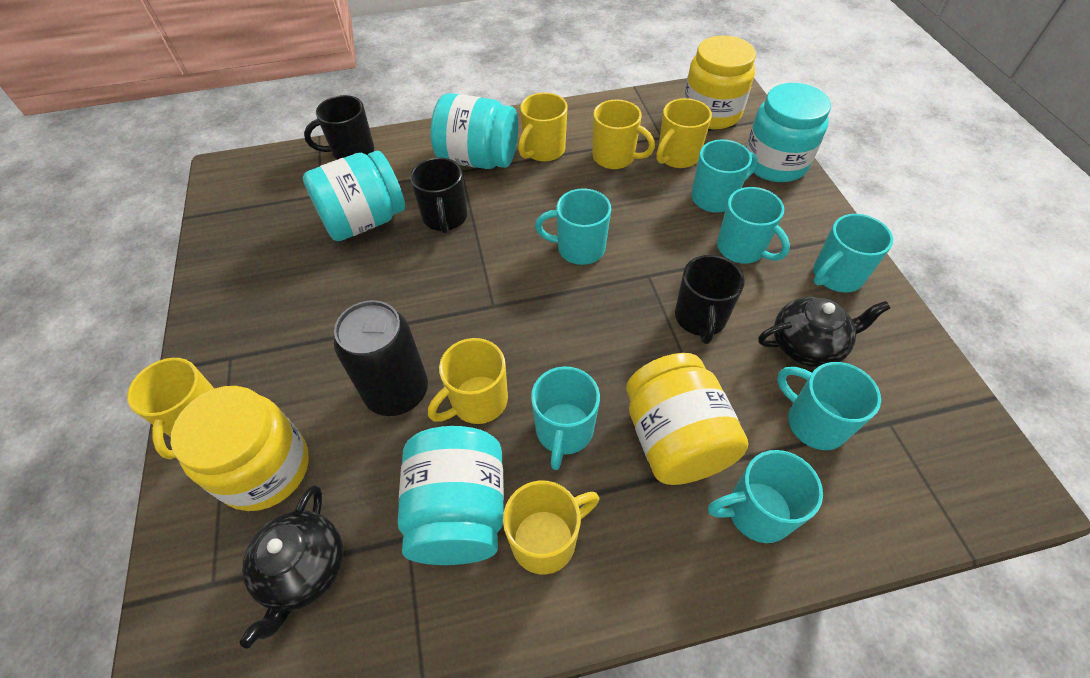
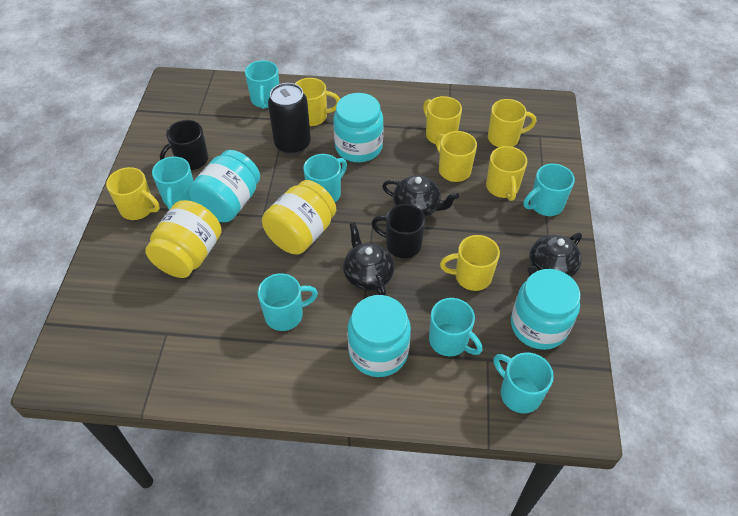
black mug: [304,95,374,160] [410,157,467,234] [675,255,745,344] = 3 -> [160,120,208,170] [371,204,426,258] = 2
black teapot: [240,486,343,649] [758,297,890,368] = 2 -> [343,223,395,296] [382,175,459,217] [528,233,582,277] = 3
yellow jar: [171,386,309,511] [626,353,748,485] [684,35,756,129] = 3 -> [145,200,222,278] [262,180,336,254] = 2
yellow mug: [127,358,215,459] [428,338,508,424] [503,480,599,575] [518,93,568,162] [592,100,655,169] [656,98,712,168] = 6 -> [106,167,160,220] [295,78,340,126] [423,96,462,144] [435,131,477,182] [440,235,500,291] [486,146,527,201] [488,99,536,147] = 7

